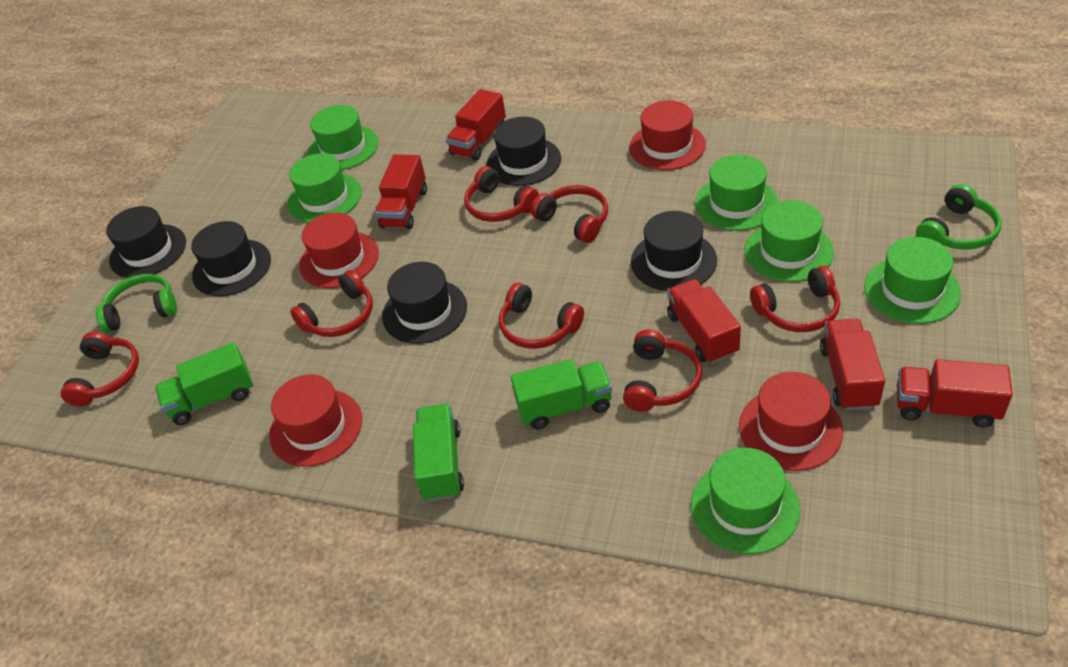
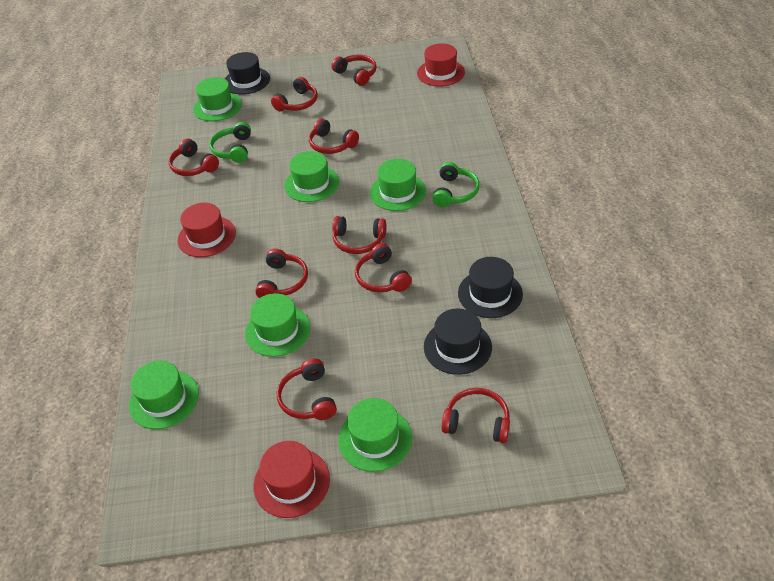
black hat: [106,206,186,278] [191,221,271,296] [382,262,467,344] [487,117,561,186] [631,211,717,291] = 5 -> [225,52,270,95] [424,309,492,375] [458,257,523,318] = 3
green truck: [155,342,253,425] [413,404,464,502] [511,359,612,429] = 3 -> none = 0
red hat: [269,374,362,467] [299,212,379,288] [629,100,706,170] [739,372,843,471] = 4 -> [178,203,236,257] [253,441,330,518] [417,43,465,87] = 3
red headphones: [60,332,139,406] [290,270,373,337] [464,166,539,222] [499,283,584,349] [531,185,608,243] [623,330,702,411] [750,266,840,332] = 7 -> [169,139,219,176] [255,249,308,298] [271,77,318,111] [277,358,337,420] [309,118,359,154] [332,55,376,86] [332,216,386,254] [355,243,412,292] [442,388,510,443] = 9
red truck: [375,154,427,229] [446,89,506,161] [667,279,741,364] [820,319,885,411] [897,359,1013,427] = 5 -> none = 0

